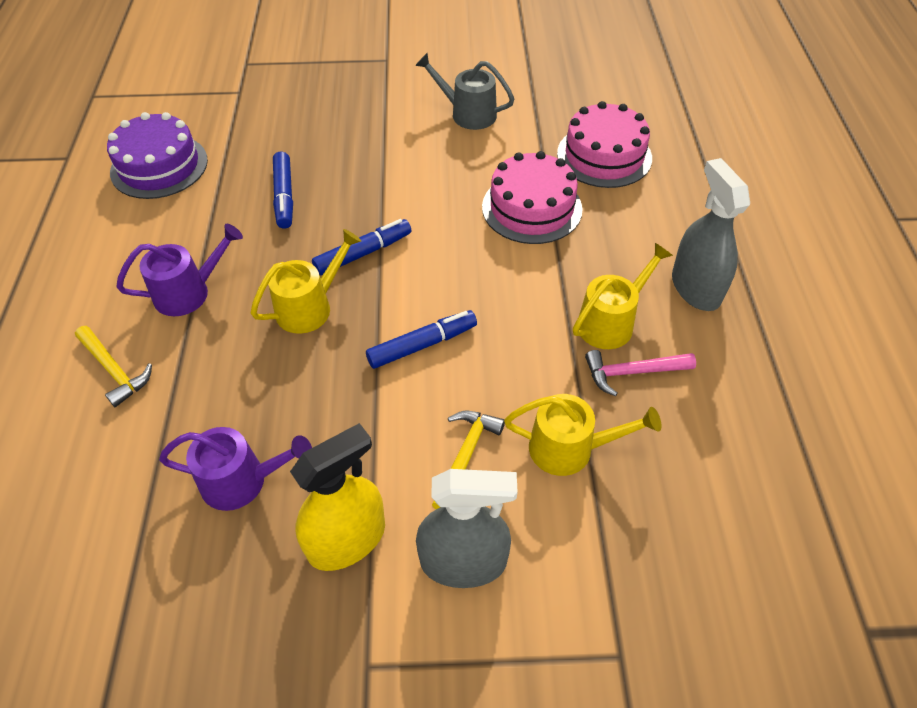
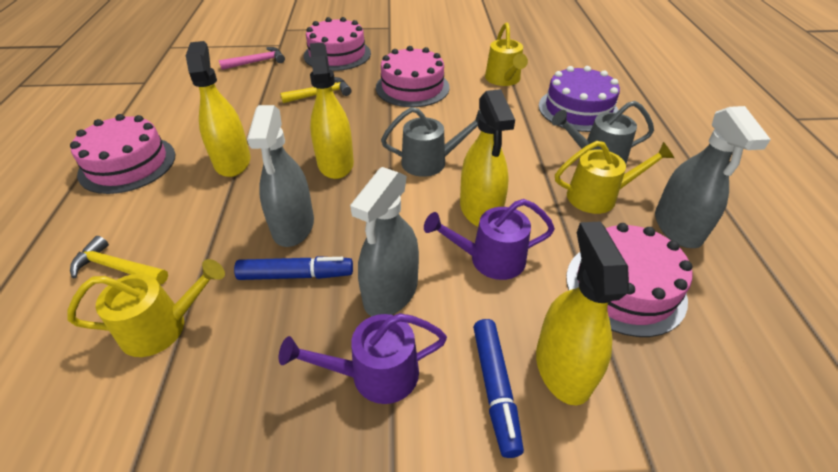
blue marker: [273,152,293,229] [312,219,412,276] [366,310,477,369] = 3 -> [234,256,353,280] [473,319,524,458] = 2
grey spray bottle: [416,469,518,588] [672,158,750,311] = 2 -> [247,105,314,247] [350,167,419,316] [655,106,771,248] = 3
grey watering can: [415,53,514,130] = 1 -> [381,107,481,177] [552,101,654,164] = 2
pink cake: [482,151,582,244] [557,101,652,188] = 2 -> [70,114,175,194] [304,17,371,71] [376,46,450,107] [566,223,692,337] = 4
yellow spray bottle: [290,423,385,571] = 1 -> [186,41,251,177] [310,42,354,179] [460,89,515,227] [536,222,629,405] = 4

